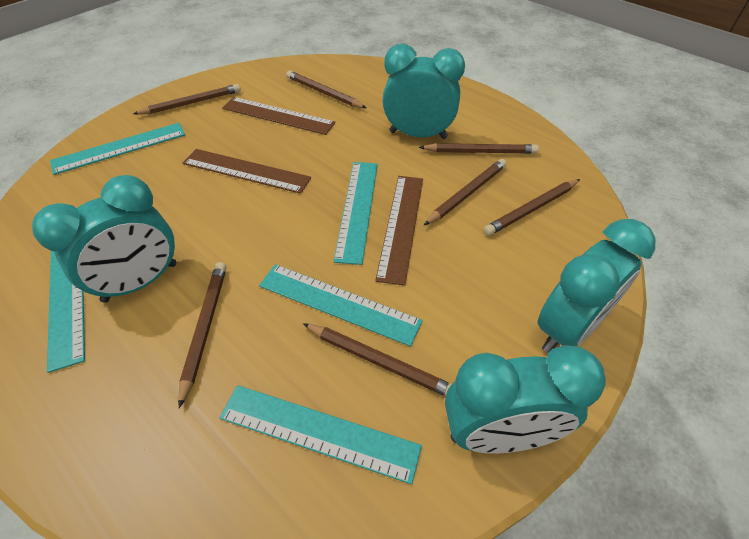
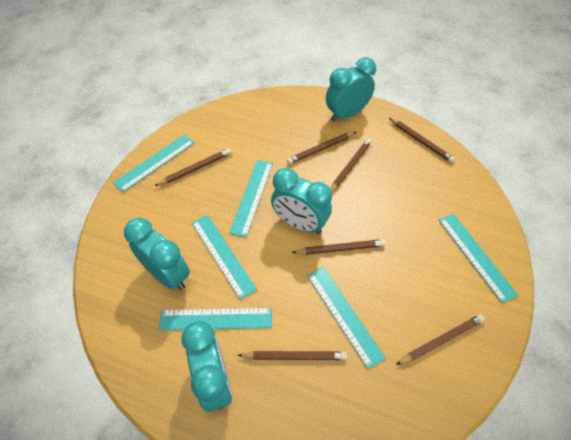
brown ruler: [183,149,311,194] [222,97,335,135] [375,176,423,286] = 3 -> none = 0
turquoise ruler: [47,251,85,373] [50,123,185,175] [220,385,422,484] [259,264,423,346] [333,162,378,265] = 5 -> [113,134,195,192] [159,308,272,330] [192,215,257,300] [229,160,273,237] [307,267,386,369] [439,214,518,303] = 6

